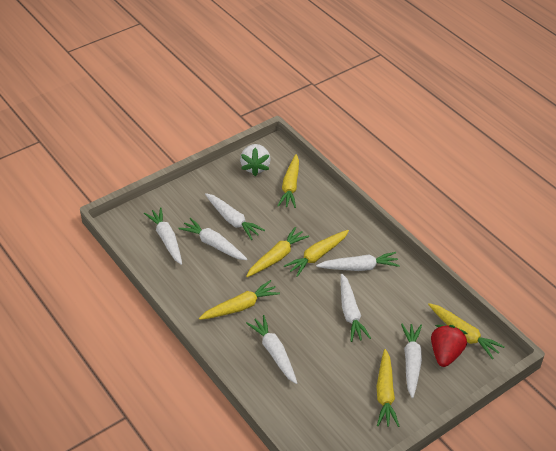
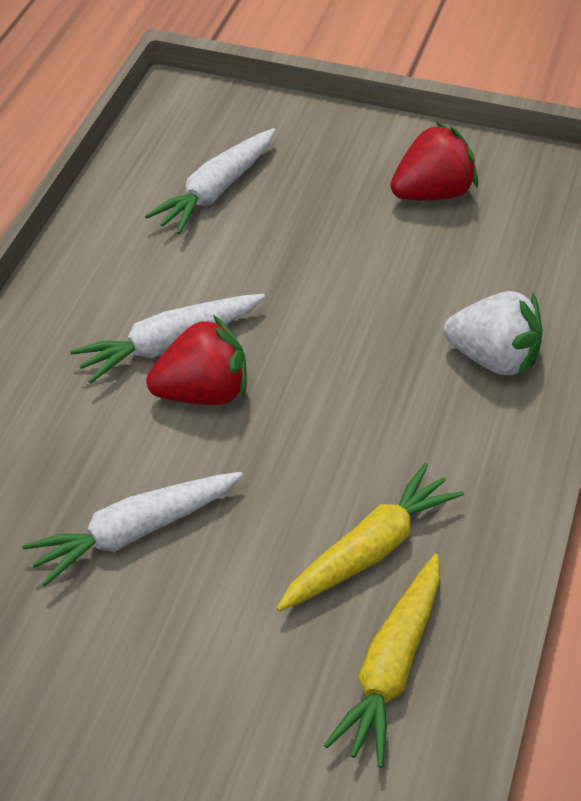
red strawberry: [431,325,468,367] = 1 -> [146,315,247,405] [390,122,478,200] = 2
white carrot: [144,207,182,265] [178,218,247,260] [205,193,265,240] [246,315,297,384] [316,252,400,271] [341,274,371,342] [401,323,422,398] = 7 -> [22,472,243,587] [70,294,265,384] [145,128,275,234] = 3
yellow carrot: [199,280,280,320] [246,227,309,277] [277,154,299,208] [284,230,349,277] [376,349,399,427] [428,303,505,359] = 6 -> [277,463,464,611] [324,554,440,768] = 2

